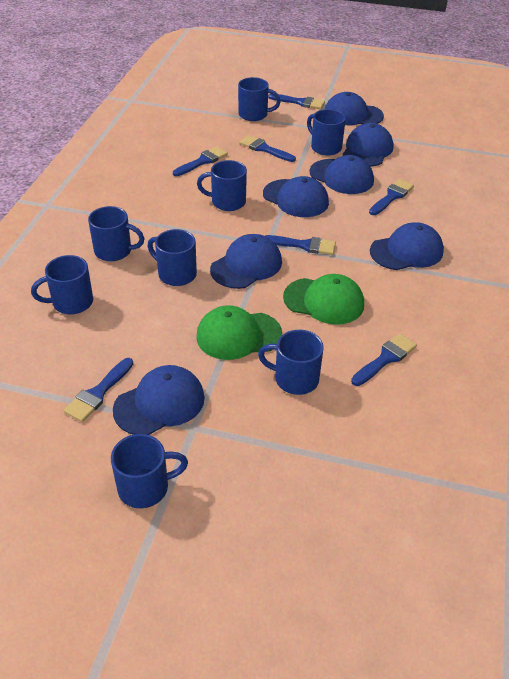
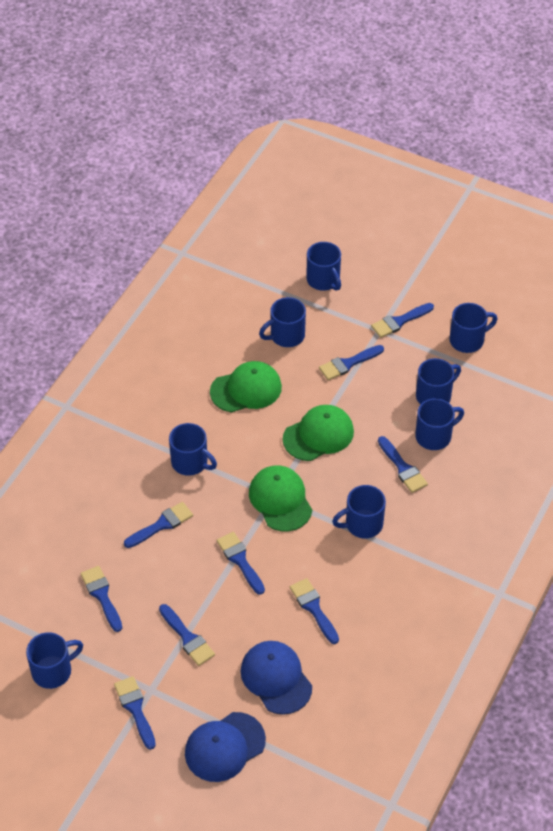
blue brush: [64,358,133,422] [173,146,228,176] [239,135,296,162] [265,235,336,255] [268,94,325,109] [351,334,417,386] [369,179,414,215] = 7 -> [80,566,122,632] [114,676,156,750] [124,502,193,548] [159,604,215,666] [216,532,265,595] [290,578,339,644] [319,345,384,380] [371,303,434,338] [378,436,428,493] = 9
blue cap: [113,365,205,435] [210,234,282,289] [263,176,329,217] [309,155,374,194] [325,92,384,125] [343,123,393,167] [370,222,444,270] = 7 -> [185,712,266,782] [241,641,312,715] = 2
green cap: [196,305,282,360] [283,274,364,325] = 2 -> [210,361,282,413] [249,466,312,531] [283,405,354,461] = 3

